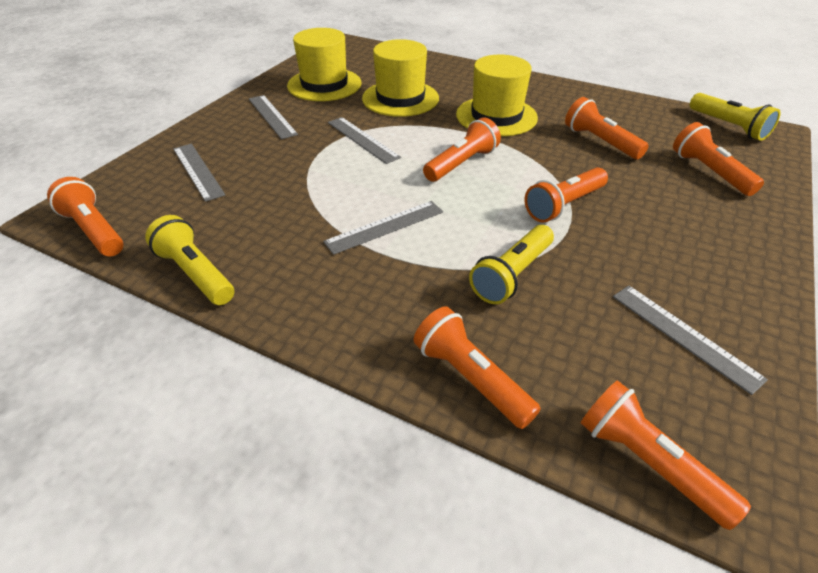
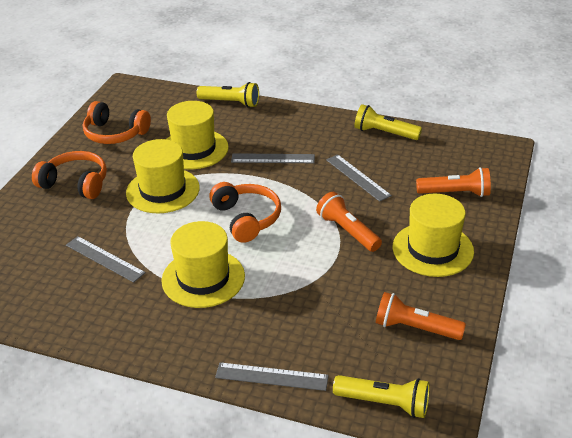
grey ruler: [173,144,225,202] [249,95,298,139] [323,201,443,255] [328,117,401,164] [613,286,768,395] = 5 -> [66,236,146,283] [215,362,329,391] [231,153,315,163] [326,154,392,202] = 4
orange flashlight: [47,177,124,256] [414,306,541,429] [423,117,501,182] [524,167,608,222] [565,97,649,159] [581,381,751,530] [673,122,764,196] = 7 -> [316,192,382,252] [376,292,466,340] [416,167,491,197] = 3
orange headphones: none = 0 -> [32,151,107,199] [83,101,151,144] [209,182,281,243] = 3
yellow hat: [287,28,361,101] [362,39,439,117] [456,55,538,136] = 3 -> [126,139,200,213] [162,221,245,308] [167,101,229,169] [393,194,474,277] = 4

